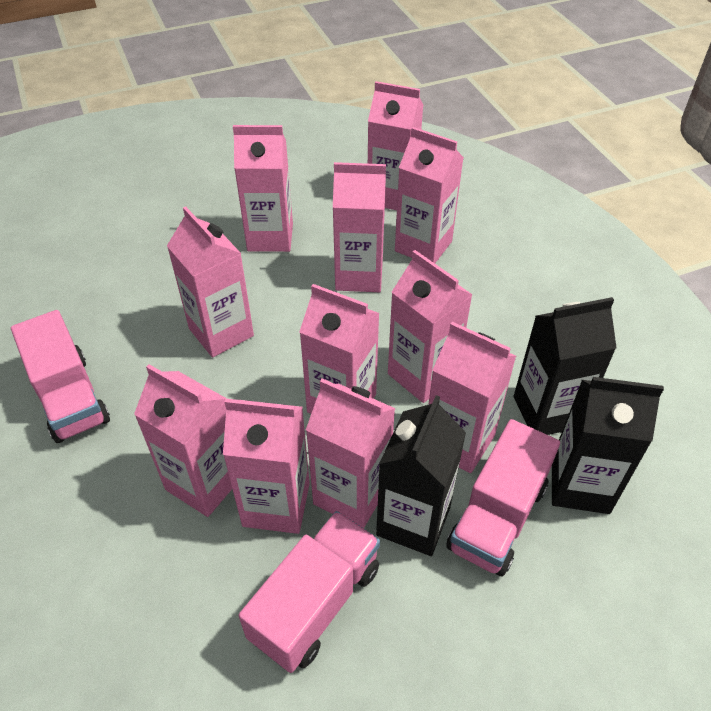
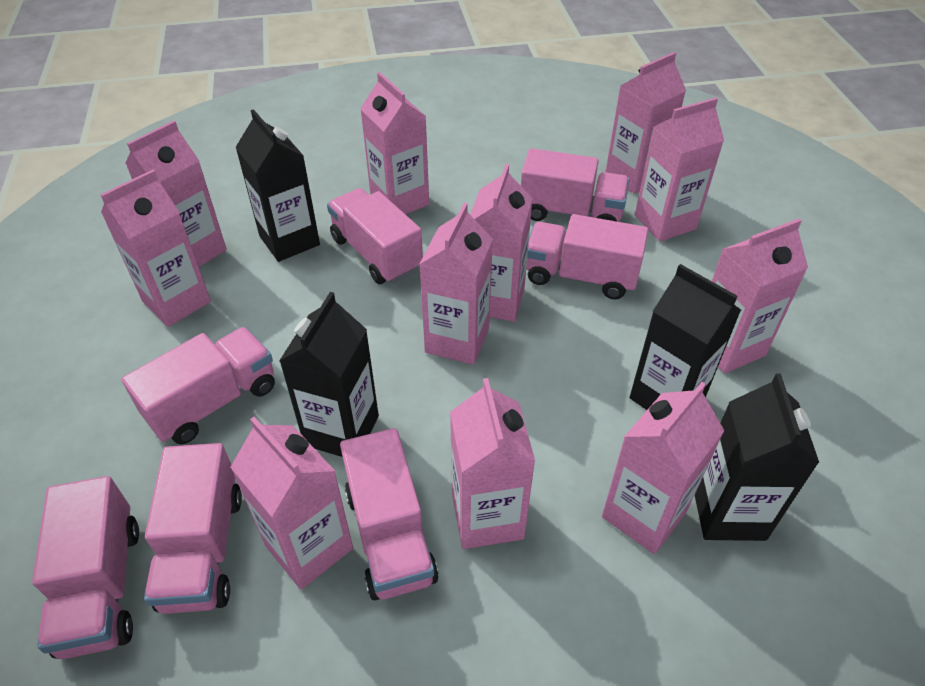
black carton: [376,395,466,556] [514,297,617,435] [552,377,664,514] = 3 -> [235,109,320,262] [279,292,379,457] [630,264,741,410] [695,373,819,541] = 4
pink truck: [11,310,110,443] [239,511,380,673] [446,419,560,576] = 3 -> [32,476,139,659] [121,327,275,444] [144,443,242,614] [327,188,423,284] [340,428,439,600] [521,148,630,222] [526,214,648,300] = 7

